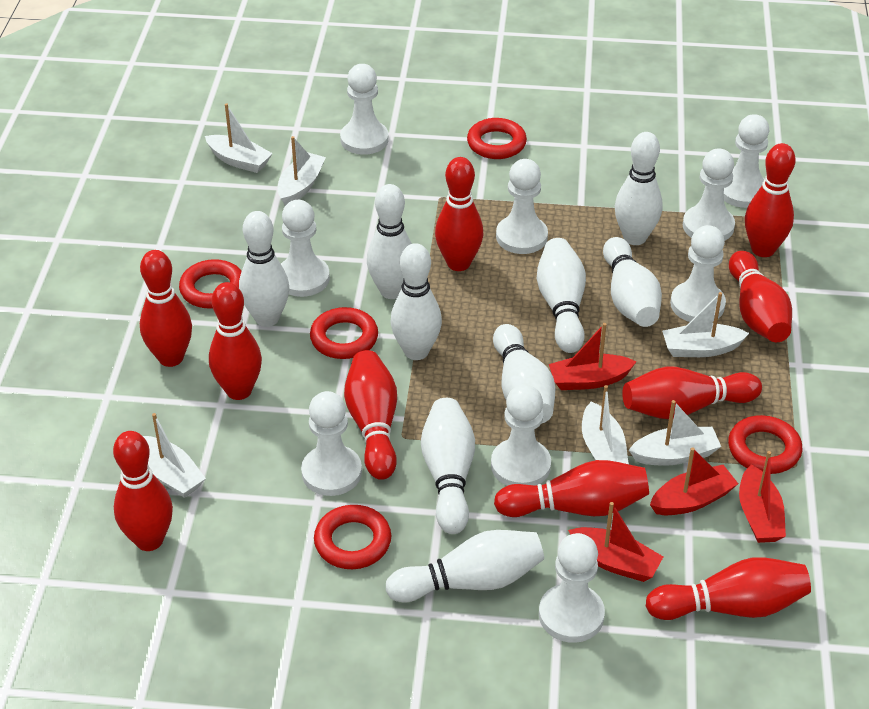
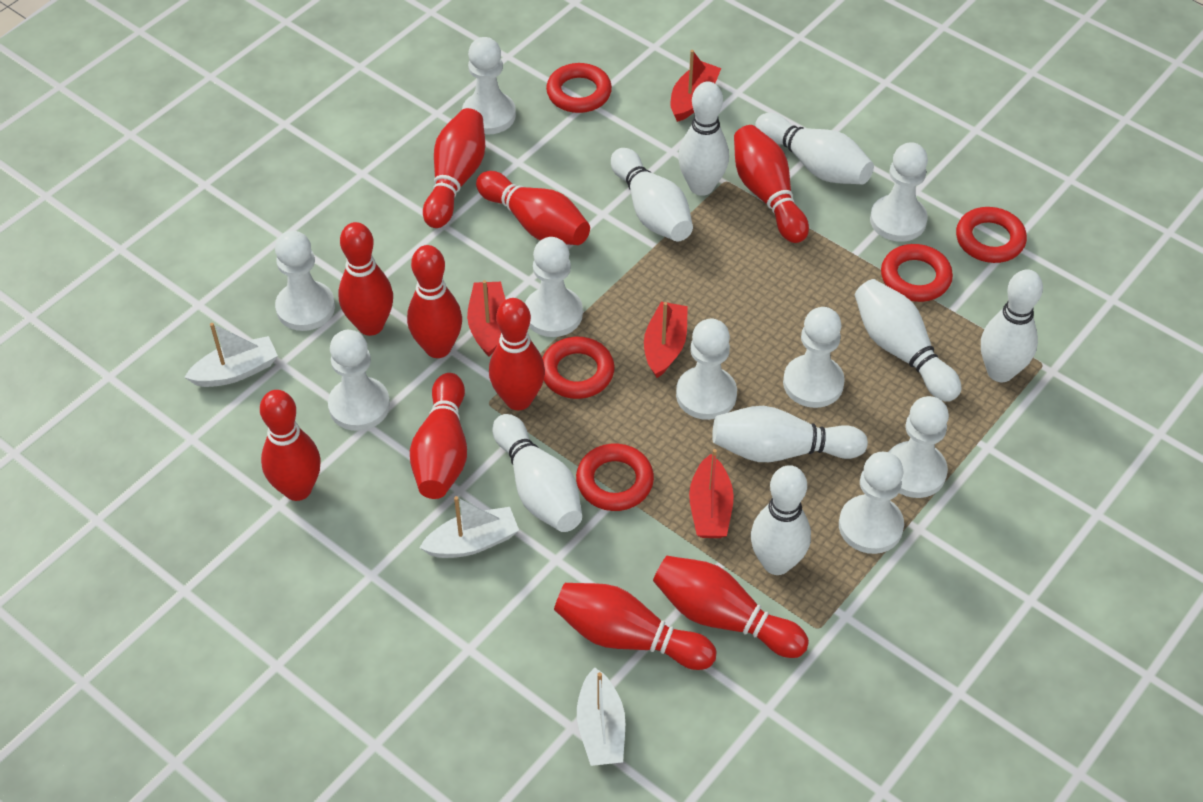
white boat: [143,413,206,498] [205,103,273,173] [278,136,326,206] [582,385,629,464] [629,400,721,466] [662,292,749,357] = 6 -> [184,323,278,387] [419,496,519,558] [577,667,625,766] = 3
white bowling pin: [239,211,289,327] [367,184,412,299] [386,530,544,602] [390,243,442,360] [421,398,475,534] [493,324,555,423] [537,238,586,353] [603,237,662,327] [615,132,663,245] = 9 -> [492,414,582,532] [611,148,693,241] [678,81,729,196] [712,406,868,462] [751,465,811,575] [755,113,874,185] [855,279,961,402] [981,269,1043,382] = 8

